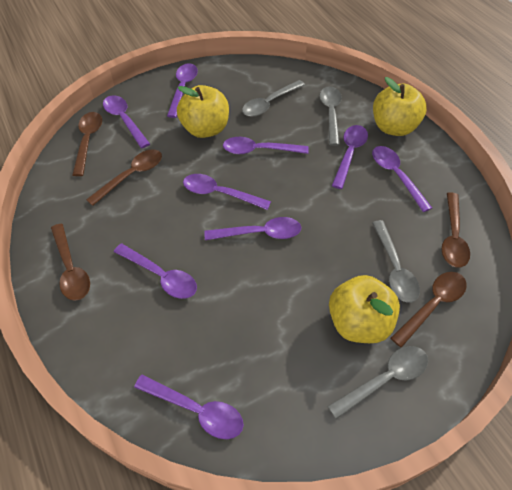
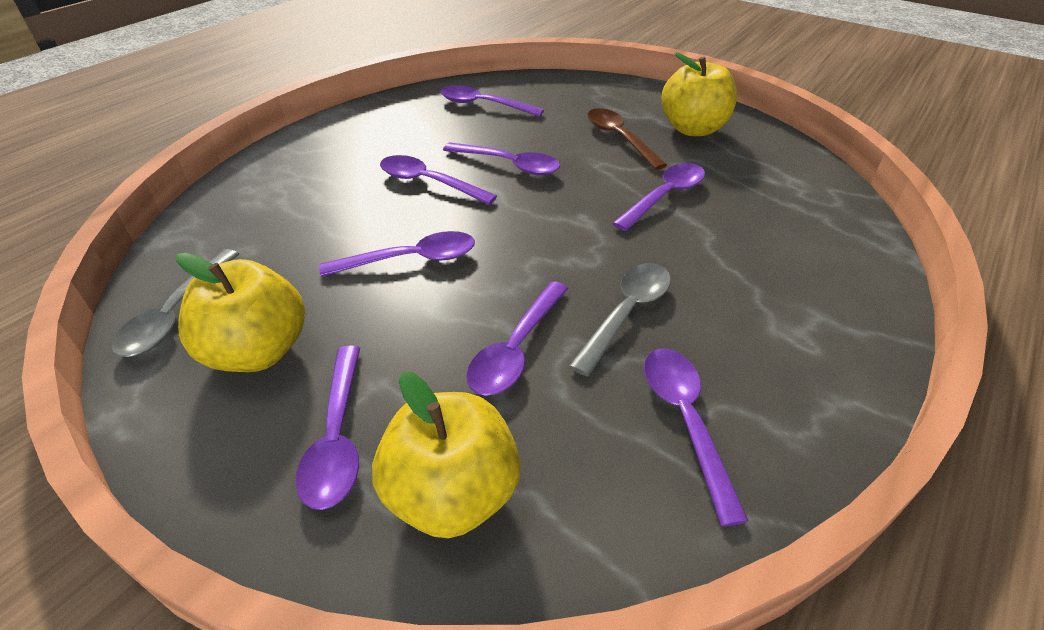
brown spoon: [51,224,90,301] [72,112,102,176] [86,149,162,206] [391,272,467,348] [442,193,470,268] = 5 -> [587,108,667,170] = 1
grey spoon: [242,80,305,117] [319,86,342,146] [327,346,428,419] [372,220,420,303] = 4 -> [111,249,239,357] [569,263,671,376] = 2
purple spoon: [103,95,150,148] [114,243,197,299] [134,375,244,439] [167,63,198,118] [183,174,271,210] [204,217,301,240] [223,137,309,154] [332,125,368,189] [372,146,432,212] = 9 -> [296,346,360,510] [319,231,475,277] [380,155,497,205] [440,85,544,117] [443,142,560,175] [466,281,568,396] [612,163,705,231] [644,348,749,527] = 8

